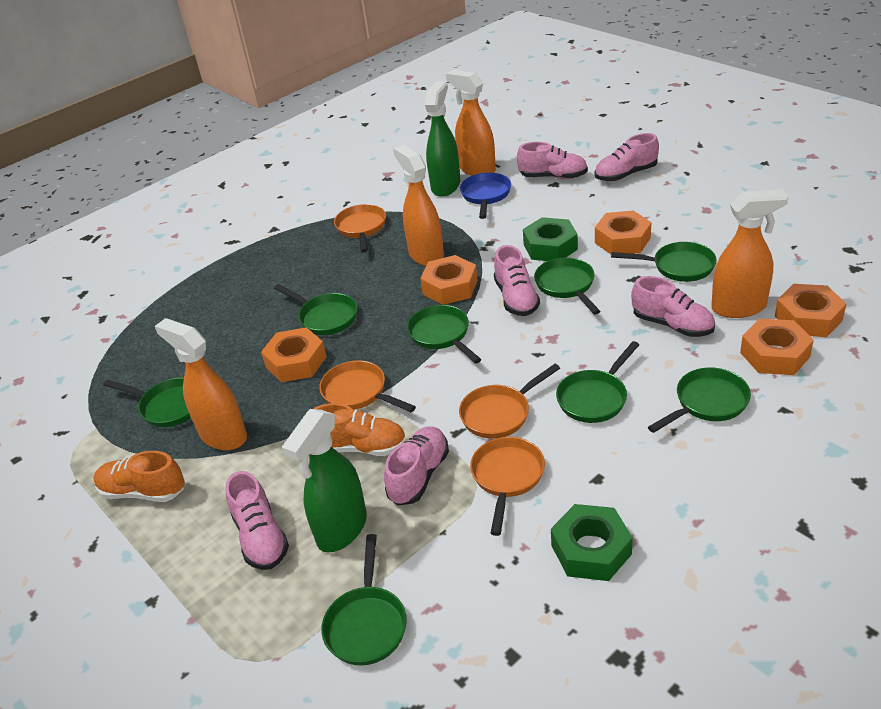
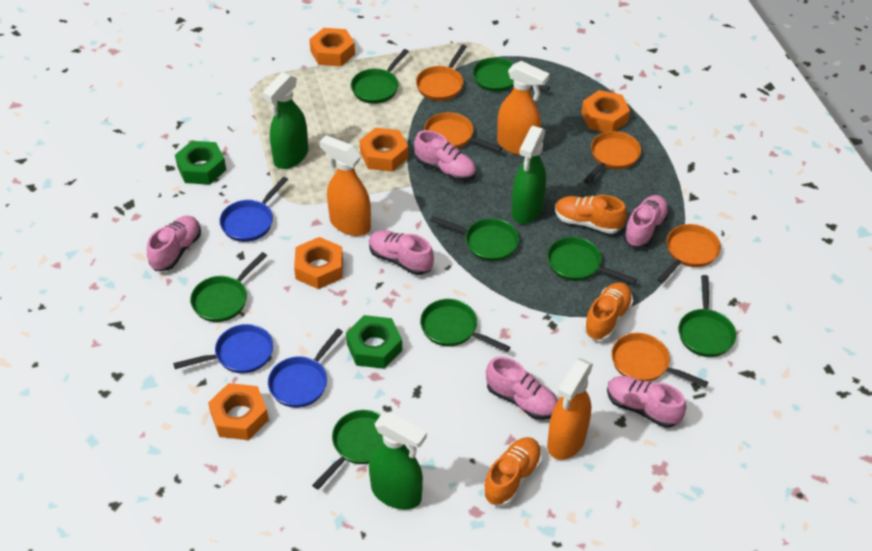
blue pan: [460,173,511,219] = 1 -> [173,324,273,373] [219,177,288,242] [268,328,343,408] = 3
green spray bottle: [282,409,367,552] [425,81,460,197] = 2 -> [263,72,308,169] [369,413,427,510] [511,126,546,224] = 3
orange pan: [319,360,416,412] [334,204,386,253] [459,364,560,439] [470,437,545,536] = 4 -> [416,44,467,101] [424,112,503,152] [583,131,641,184] [611,333,708,388] [657,224,721,283] = 5
orange shoe: [93,451,185,502] [314,403,406,456] = 2 -> [483,437,542,506] [555,195,627,234] [584,282,633,341] = 3
orange spray bottle: [155,318,247,450] [393,145,444,266] [446,70,496,176] [711,189,788,318] = 4 -> [319,135,371,236] [497,61,549,155] [547,358,593,460] = 3

